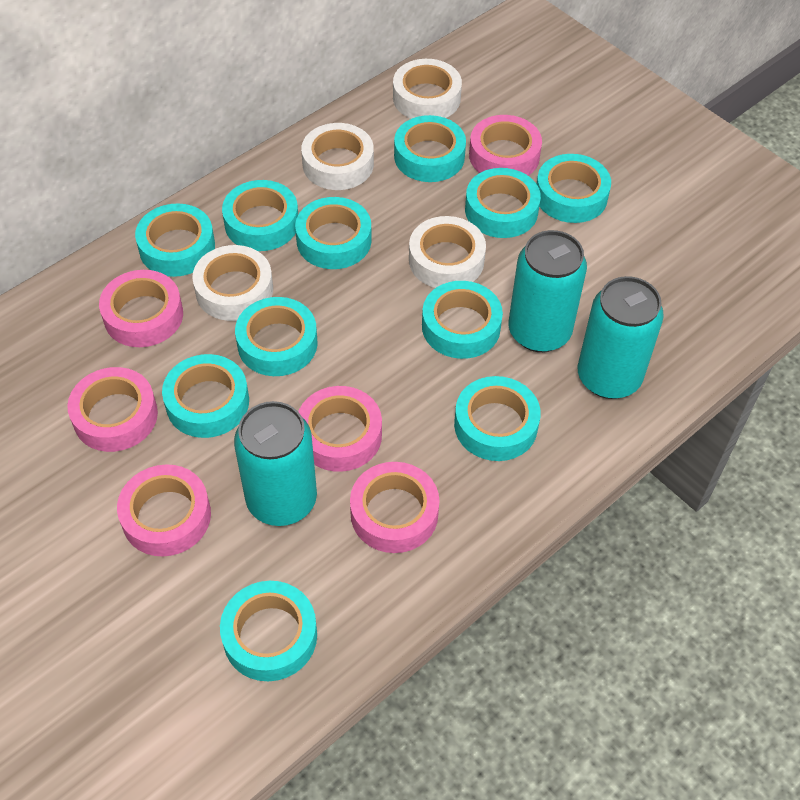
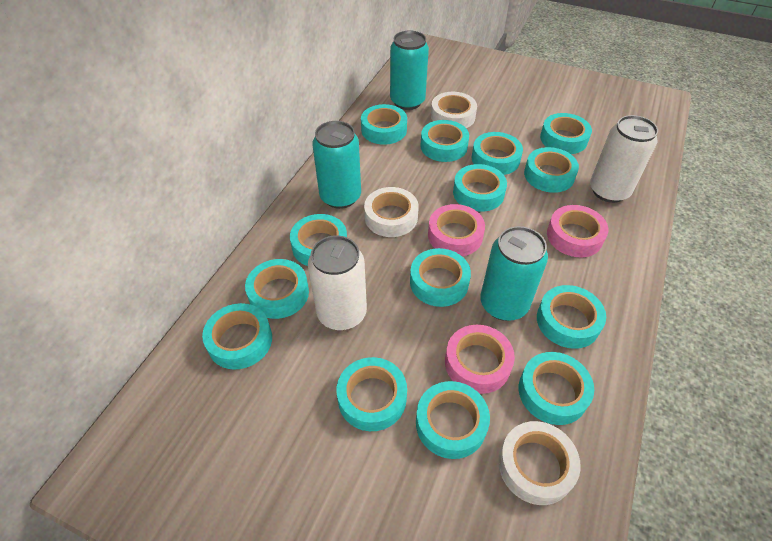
pink tape: [67,367,158,452] [99,270,183,347] [117,464,211,556] [298,386,382,472] [350,462,439,553] [469,115,542,176] = 6 -> [428,204,485,256] [445,325,515,394] [547,205,608,257] = 3
turquoise tape: [135,203,215,277] [162,354,249,438] [220,581,317,681] [222,180,298,251] [235,297,317,376] [295,197,372,269] [394,115,466,182] [422,281,503,359] [454,376,541,461] [465,168,541,238] [537,154,611,223] = 11 -> [202,303,272,370] [245,259,309,319] [290,214,347,266] [337,357,407,431] [361,104,407,145] [410,248,471,307] [416,381,490,459] [421,120,469,162] [453,164,507,212] [472,132,523,175] [519,352,594,425] [524,147,579,193] [537,285,606,349] [540,113,592,154] = 14
white can: none = 0 -> [308,235,367,330] [590,115,658,203] = 2
white tape: [192,245,273,321] [301,123,374,190] [393,59,462,119] [409,216,486,288] = 4 -> [364,187,419,237] [431,92,477,128] [498,421,581,505] = 3

